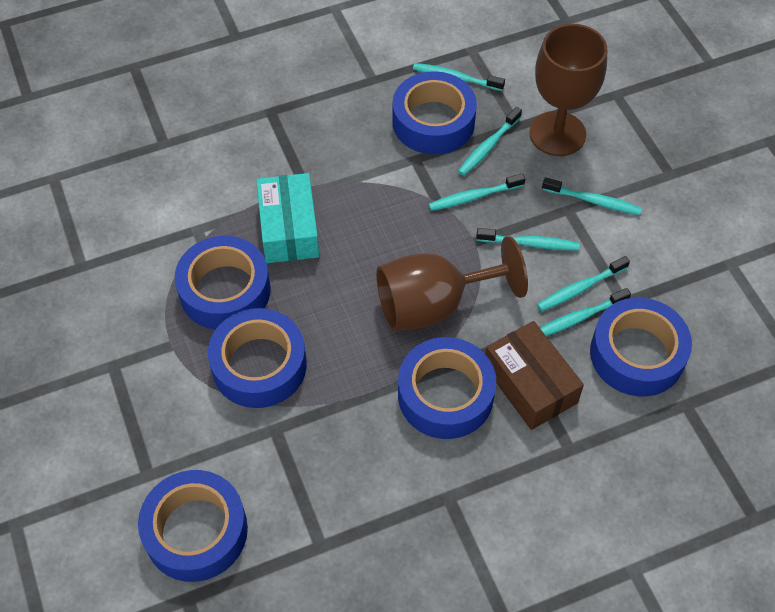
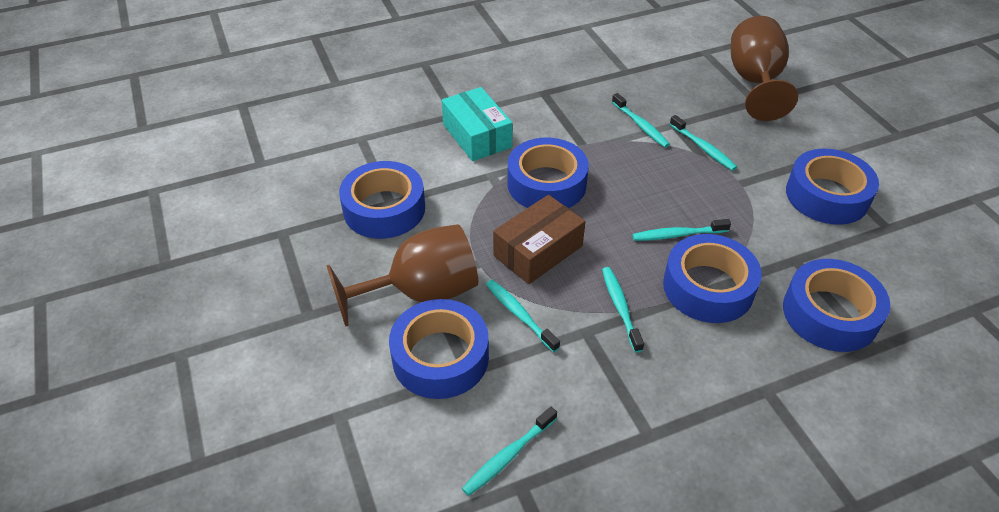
turquoise toothbrush: [413,63,505,91] [428,173,525,211] [458,107,522,176] [476,228,580,250] [537,256,630,311] [540,288,631,336] [542,177,642,215] = 7 -> [462,407,557,496] [486,280,560,352] [602,267,644,353] [612,93,670,148] [632,219,731,241] [670,115,737,171] = 6

